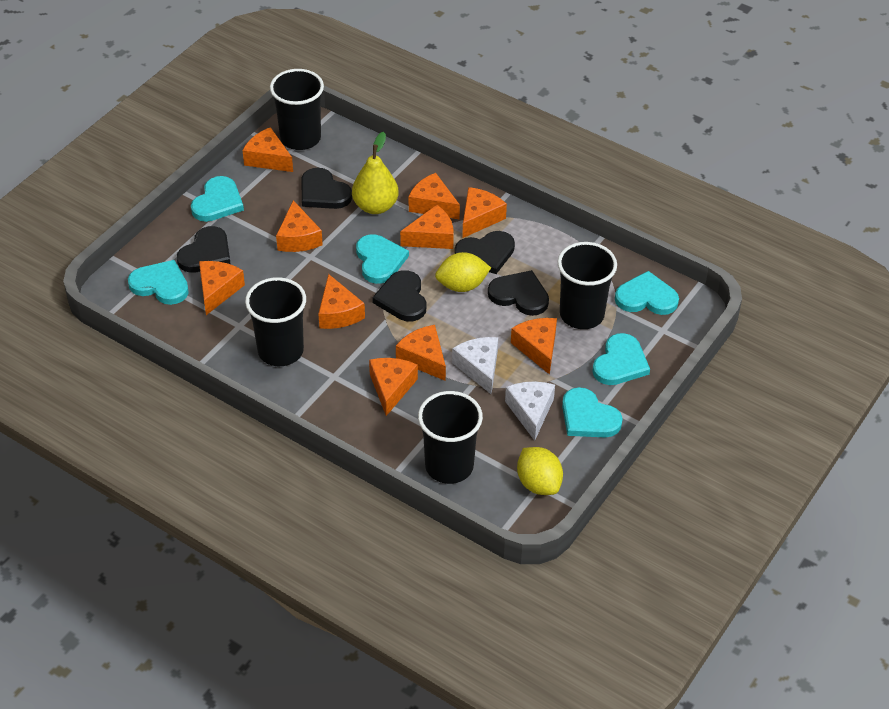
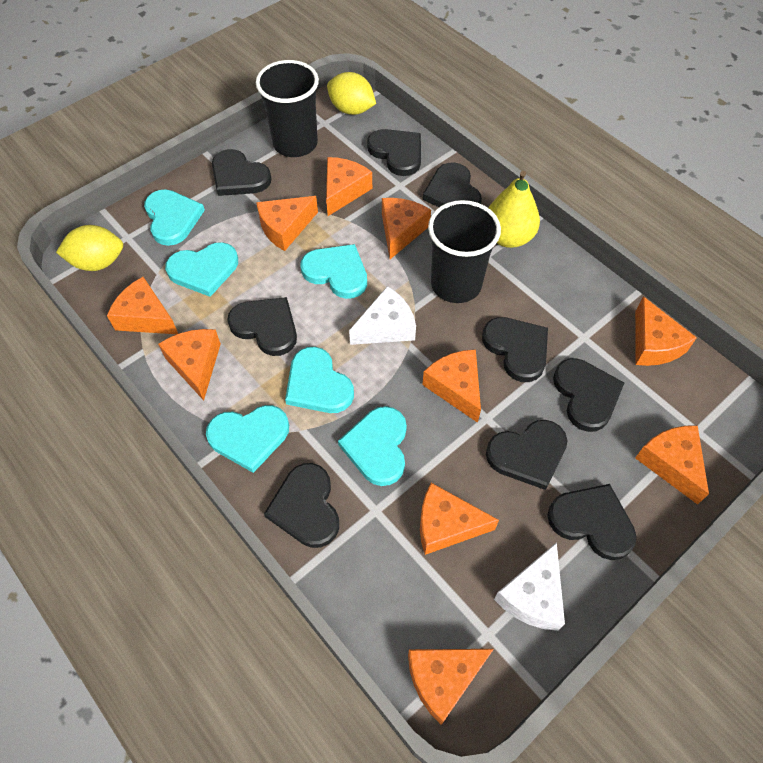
black cup: [245,277,306,366] [270,69,324,150] [418,391,483,484] [557,242,617,329] = 4 -> [256,60,319,157] [428,200,501,303] = 2
black heart: [177,226,231,273] [302,168,352,209] [372,270,426,322] [455,231,515,274] [488,270,549,316] = 5 -> [212,149,271,196] [227,297,297,356] [264,463,339,548] [367,129,421,176] [423,162,482,207] [482,317,548,382] [486,420,568,490] [548,484,637,560] [553,358,624,432] = 9

